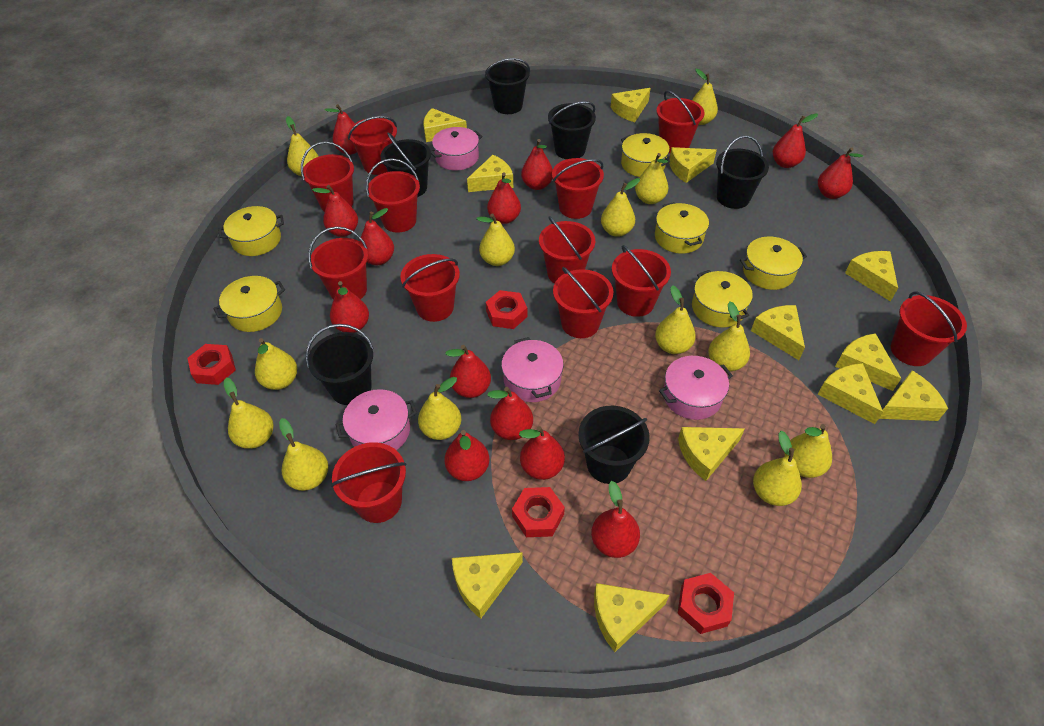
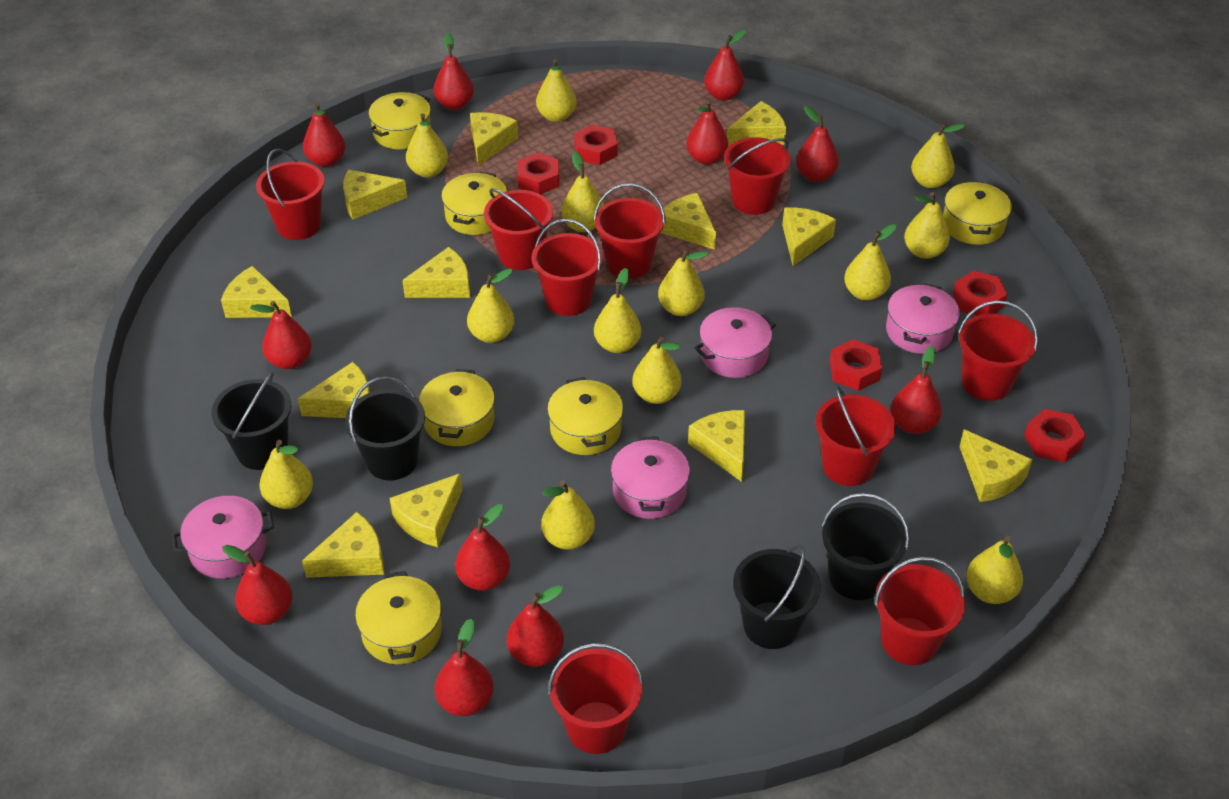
black bucket: [306,324,374,405] [381,133,431,197] [485,58,530,114] [548,101,596,159] [578,406,650,484] [716,135,769,209] = 6 -> [211,372,292,470] [345,376,425,481] [733,545,821,649] [822,493,910,600] = 4
red bucket: [301,141,354,212] [308,226,368,300] [331,442,407,523] [348,116,397,175] [366,158,420,233] [400,254,460,322] [539,216,595,284] [552,158,604,219] [553,267,613,338] [612,245,671,317] [656,90,705,153] [891,292,967,366] = 12 -> [256,149,325,240] [484,188,553,270] [532,219,603,316] [548,643,644,754] [594,183,666,279] [724,137,791,215] [815,386,896,486] [875,557,965,665] [958,300,1038,401] = 9
red nut: [188,344,236,385] [486,290,527,329] [512,487,565,537] [678,573,734,634] = 4 -> [517,153,560,194] [574,125,618,165] [830,339,882,391] [953,271,1007,316] [1024,409,1086,462] = 5
red pear: [312,185,358,237] [325,104,357,155] [330,281,369,333] [360,208,394,265] [444,430,489,481] [445,345,491,398] [487,173,521,224] [487,387,533,440] [519,426,565,480] [521,139,553,190] [591,481,640,558] [773,113,818,168] [818,147,863,199] = 13 -> [222,545,293,625] [250,301,312,369] [303,103,345,167] [433,33,474,110] [435,619,493,716] [455,504,510,591] [507,585,564,667] [686,100,728,164] [704,30,746,100] [796,106,839,182] [891,346,942,434] = 11

